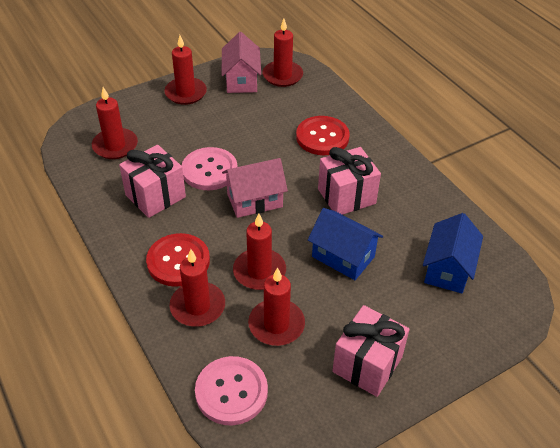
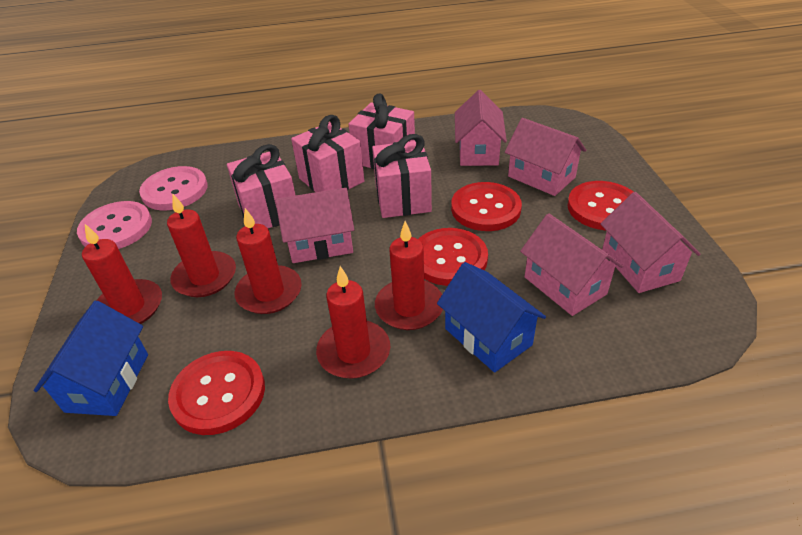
pink gift: [119,145,186,218] [318,147,381,215] [332,305,410,397] = 3 -> [227,144,296,228] [291,115,364,192] [348,93,415,169] [372,134,432,218] = 4
pink house: [222,32,261,93] [222,158,288,218] = 2 -> [275,188,354,263] [455,90,507,166] [505,118,586,196] [520,213,623,316] [601,192,700,293] = 5
red button: [146,233,210,287] [296,116,350,155] = 2 -> [168,351,265,435] [418,228,488,286] [451,182,522,231] [567,181,633,231] = 4
red candle: [92,87,138,159] [164,35,207,105] [169,249,225,327] [233,213,286,290] [248,267,305,346] [263,19,303,87] = 6 -> [82,224,162,324] [167,194,236,297] [235,208,302,314] [316,266,390,379] [375,221,443,330] = 5

